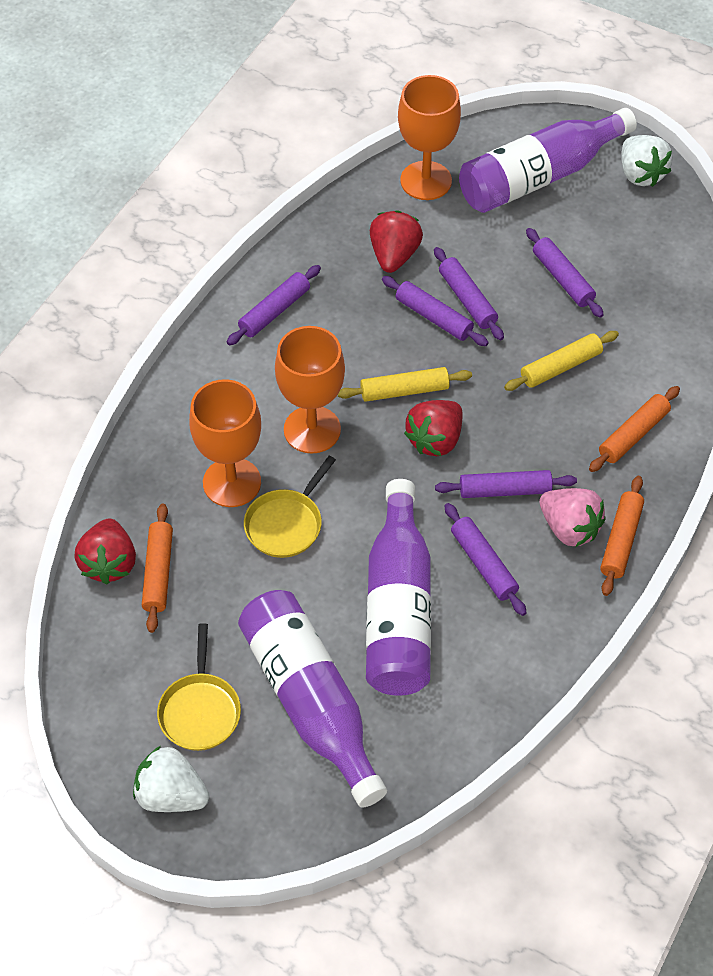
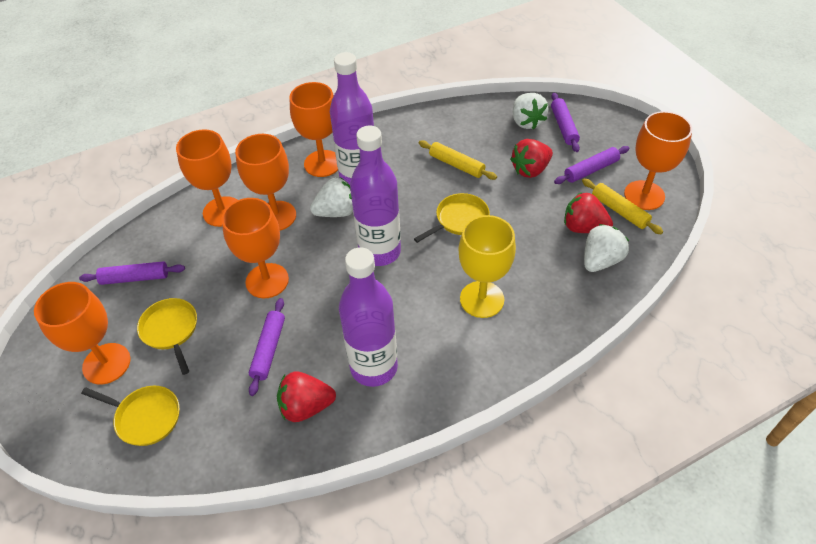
orange goblet: [189,379,261,507] [275,326,345,454] [398,75,461,200] = 3 -> [34,282,131,385] [176,129,238,227] [221,198,289,298] [235,134,296,230] [289,82,338,177] [624,111,692,210] = 6
orange rolling pin: [142,504,173,633] [589,386,680,472] [600,476,644,596] = 3 -> none = 0
pink strawberry: [539,488,606,547] = 1 -> none = 0
purple rolling pin: [227,265,321,345] [382,276,489,346] [434,247,504,340] [435,470,577,498] [444,503,527,616] [526,228,604,318] = 6 -> [79,261,185,285] [248,298,285,396] [551,93,580,152] [554,146,629,184] = 4
white strawberry: [133,746,209,812] [621,135,673,187] = 2 -> [310,177,353,217] [513,93,549,130] [584,224,629,272] = 3
yellow goblet: none = 0 -> [459,215,516,318] = 1
yellow pan: [157,623,241,751] [244,456,336,558] = 2 -> [81,386,180,446] [137,298,197,375] [414,193,490,243] = 3

